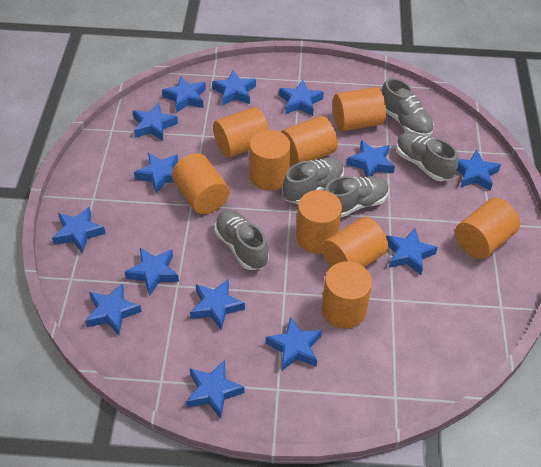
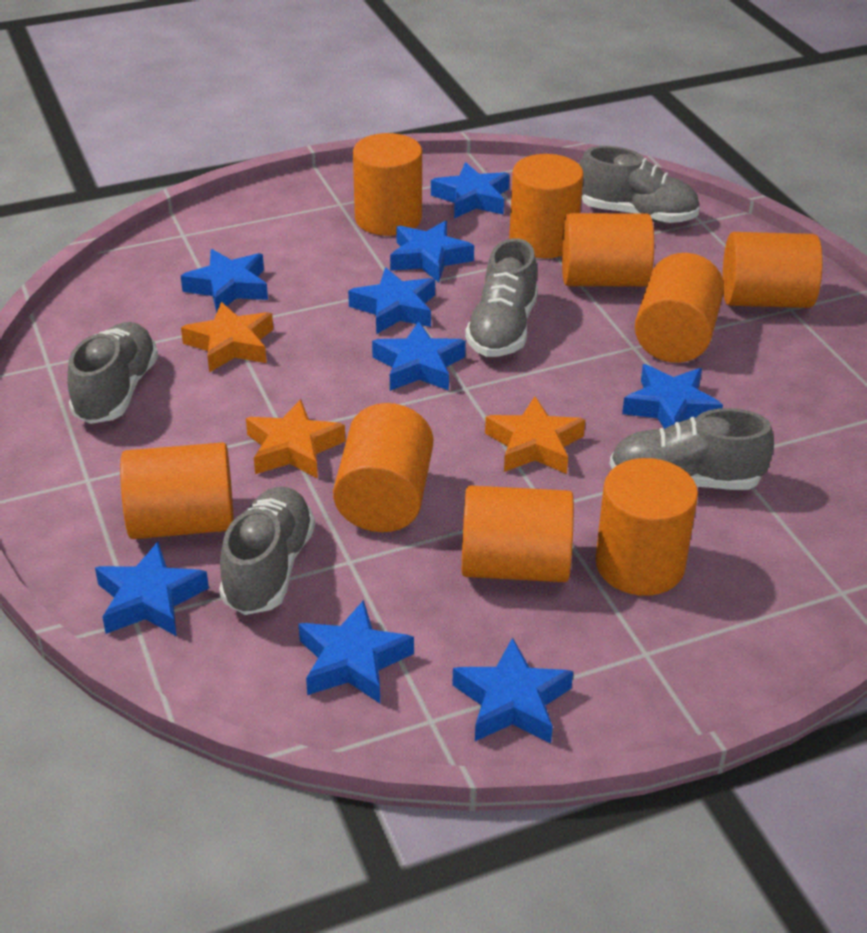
blue star: [52,207,106,253] [85,284,142,335] [125,248,179,296] [133,103,178,141] [134,153,178,194] [162,76,206,113] [186,360,245,419] [190,279,245,331] [212,71,256,106] [266,316,322,371] [279,80,324,116] [347,140,395,177] [386,228,438,275] [457,149,501,191] = 14 -> [95,542,209,636] [181,249,268,313] [299,600,414,703] [348,268,435,334] [372,321,466,391] [390,221,474,282] [431,162,509,219] [452,637,573,744] [622,364,723,429] = 9
orange star: none = 0 -> [181,302,273,372] [246,399,346,479] [485,396,585,474] = 3

